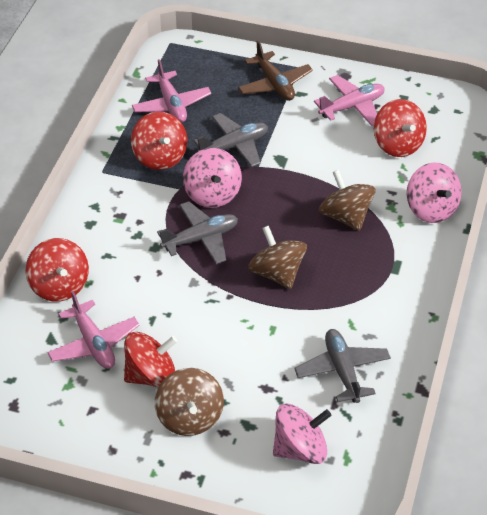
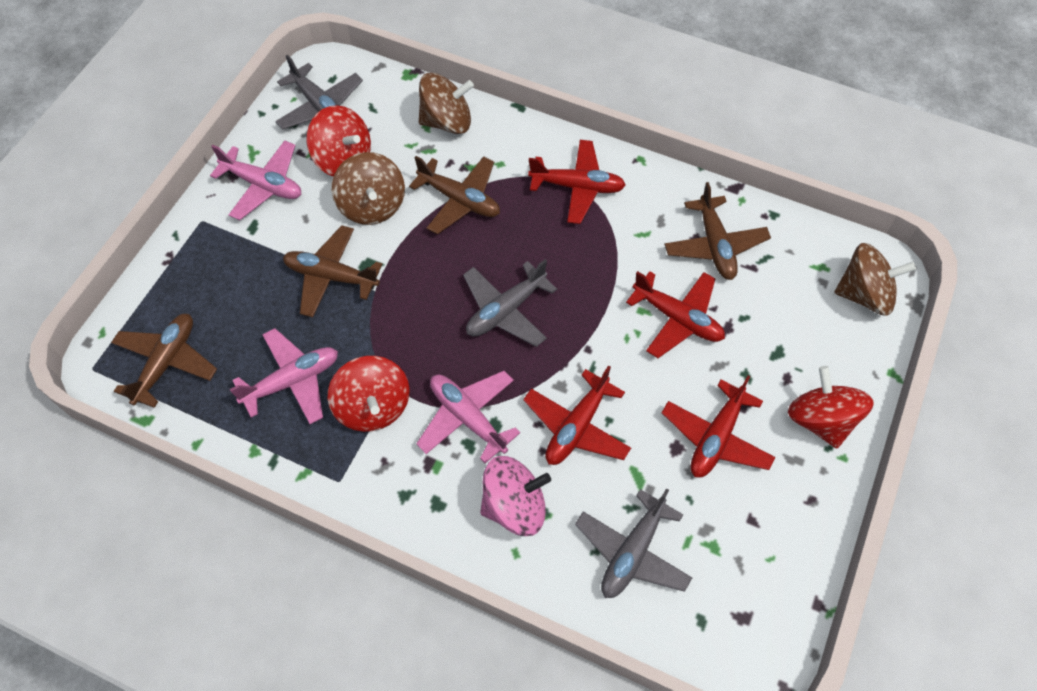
brown plane: [238,41,313,101] = 1 -> [111,314,217,408] [283,225,382,318] [409,156,500,235] [664,182,771,280] = 4
pink spinning top: [183,148,242,208] [273,404,331,464] [407,163,462,223] = 3 -> [480,456,551,536] = 1
red plane: none = 0 -> [523,366,631,465] [528,140,626,224] [626,271,725,358] [662,376,776,478] = 4
red spinning top: [26,238,89,302] [124,332,177,387] [131,111,187,170] [374,99,427,157] = 4 -> [306,105,371,177] [328,356,410,432] [788,366,874,449] = 3

